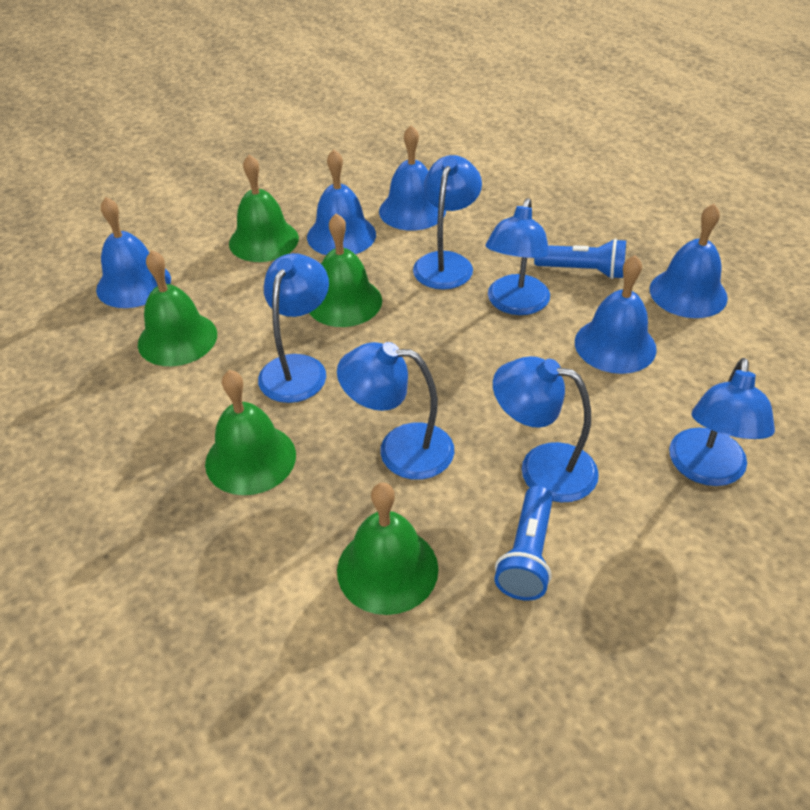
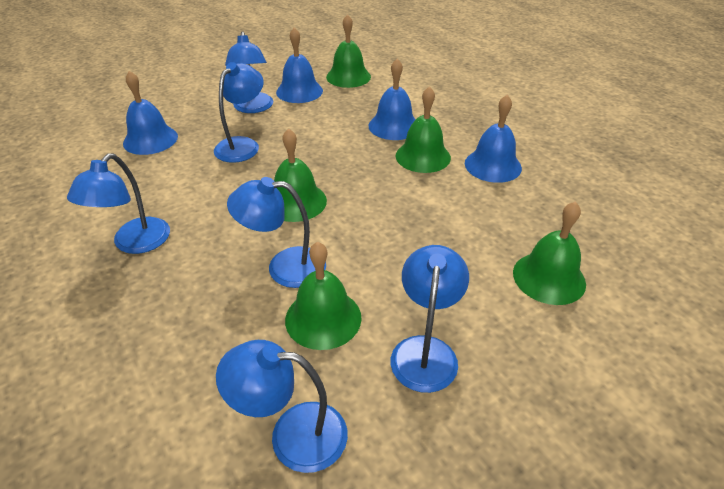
blue bell: [96,197,171,308] [307,149,376,255] [379,125,446,231] [575,255,657,374] [650,204,728,318] = 5 -> [123,71,178,155] [276,27,323,103] [369,59,416,140] [465,95,522,183] = 4
blue flashlight: [494,485,553,601] [534,238,626,279] = 2 -> none = 0

